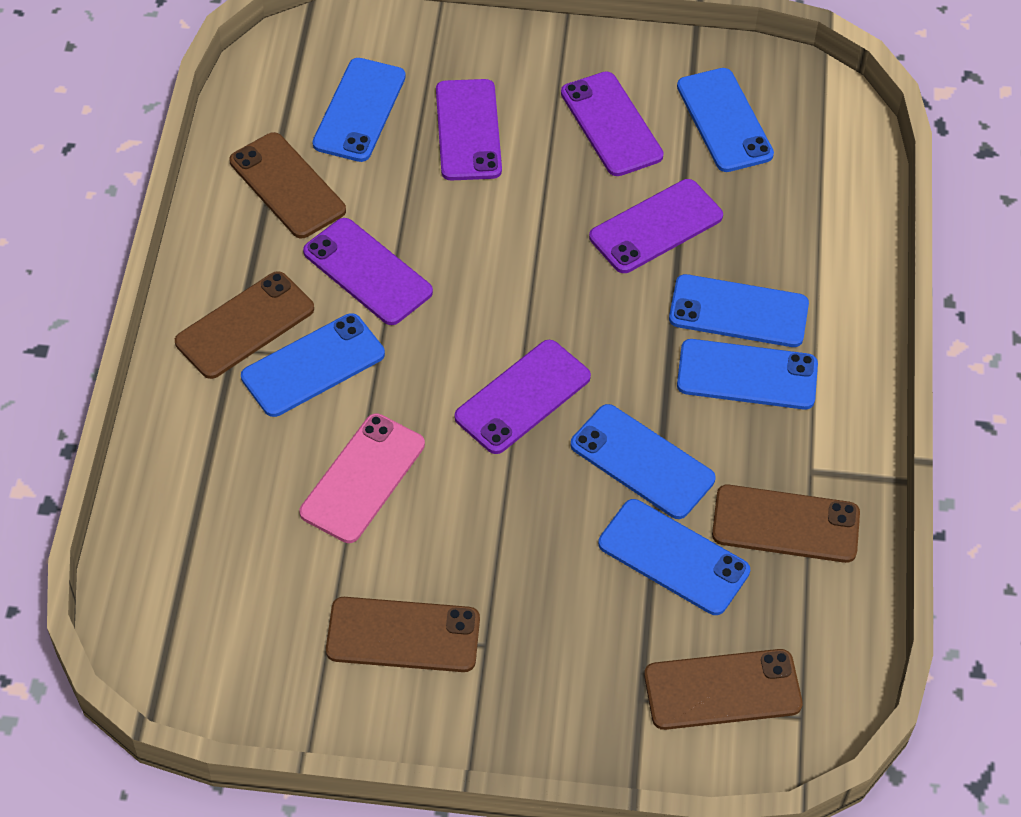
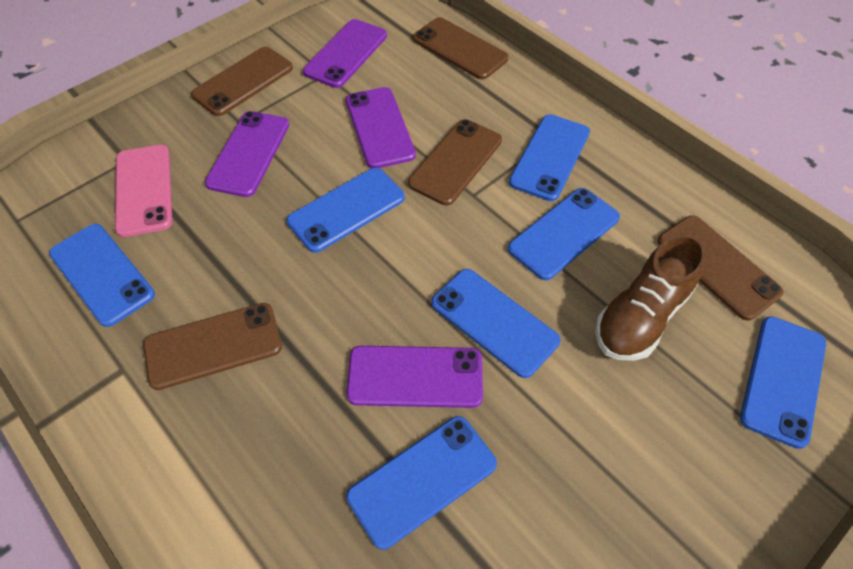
brown shoe: none = 0 -> [595,233,707,361] = 1
purple phone: [303,218,433,325] [436,79,502,180] [454,340,591,454] [561,72,664,176] [589,179,723,273] = 5 -> [205,111,289,197] [303,19,387,88] [346,87,416,168] [346,346,483,408] = 4

